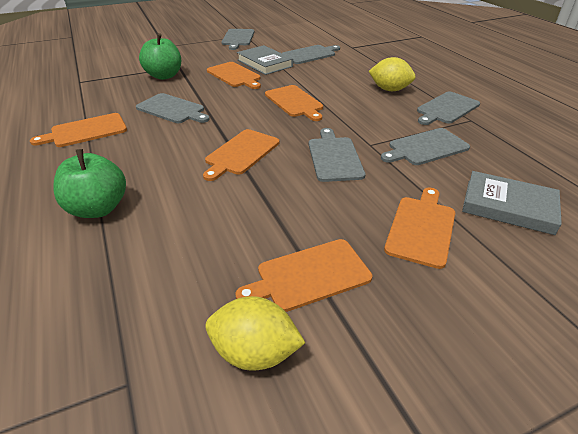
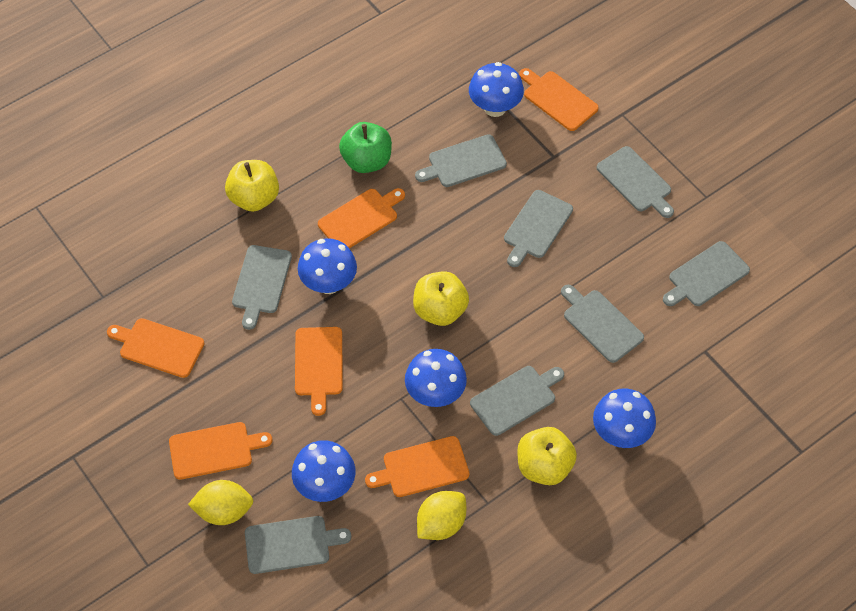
blue mushroom: none = 0 -> [292,440,356,502] [298,238,357,294] [405,349,467,407] [469,62,524,117] [593,388,656,448] = 5
green apple: [53,149,126,218] [139,33,181,80] = 2 -> [339,122,392,173] = 1
grey book: [237,45,293,75] [462,171,562,235] = 2 -> none = 0
grey cutting board: [136,93,209,123] [222,29,254,50] [282,45,340,64] [309,128,365,182] [381,128,470,165] [417,91,480,125] = 6 -> [232,245,292,330] [245,516,351,574] [415,134,507,187] [470,366,564,436] [504,190,573,267] [561,285,644,363] [597,146,674,218] [663,241,750,306] = 8
yellow apple: none = 0 -> [225,160,279,212] [413,271,469,326] [517,427,577,485] = 3

